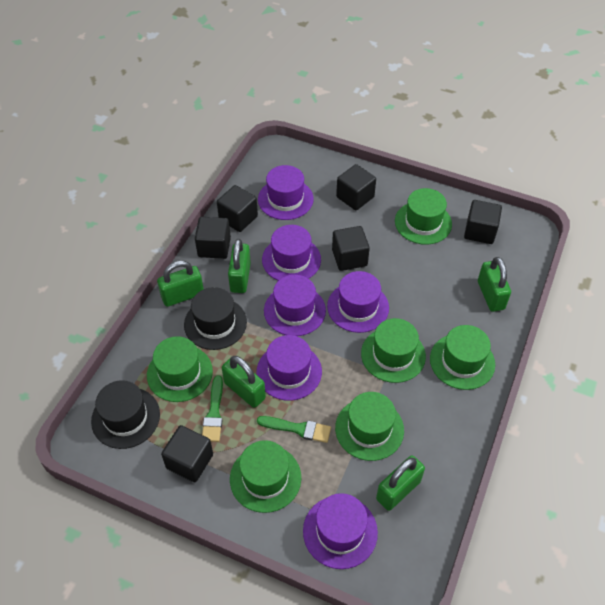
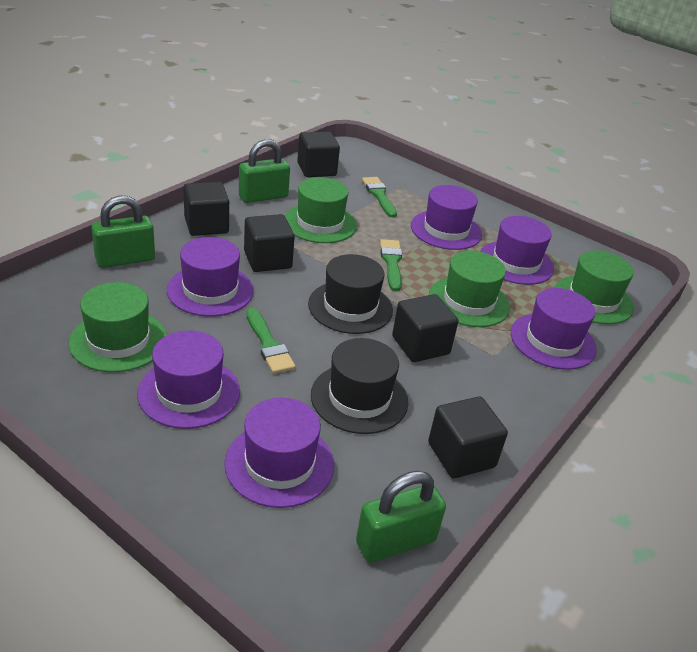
black cube: [161,425,213,482] [195,217,231,259] [217,185,258,232] [332,226,370,271] [336,164,376,210] [464,200,502,244] = 6 -> [183,182,229,236] [244,214,295,272] [297,132,340,177] [392,294,458,362] [428,397,508,478] = 5
green brush: [202,375,223,442] [257,416,331,443] = 2 -> [246,308,296,374] [362,177,397,218] [380,239,402,291] = 3
green hat: [147,336,213,402] [230,440,301,513] [335,392,404,461] [361,318,426,383] [395,188,452,245] [430,325,495,390] = 6 -> [69,282,167,372] [285,177,357,243] [429,251,510,327] [554,250,634,324] = 4
green padlock: [157,260,204,307] [222,356,266,408] [228,239,251,293] [376,455,425,511] [478,257,511,312] = 5 -> [91,196,155,268] [239,139,290,203] [356,471,446,562] = 3

